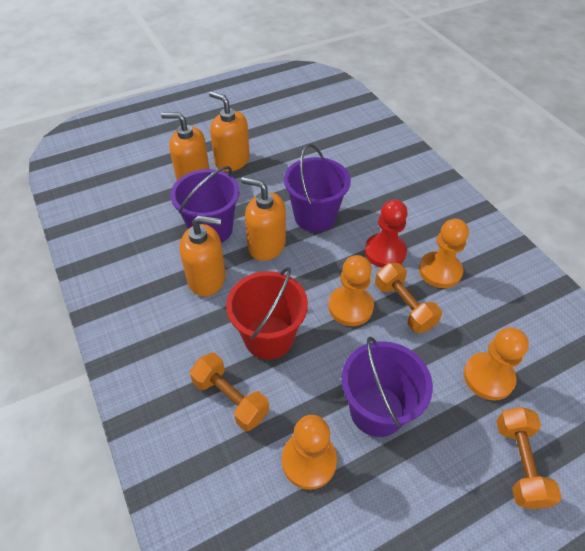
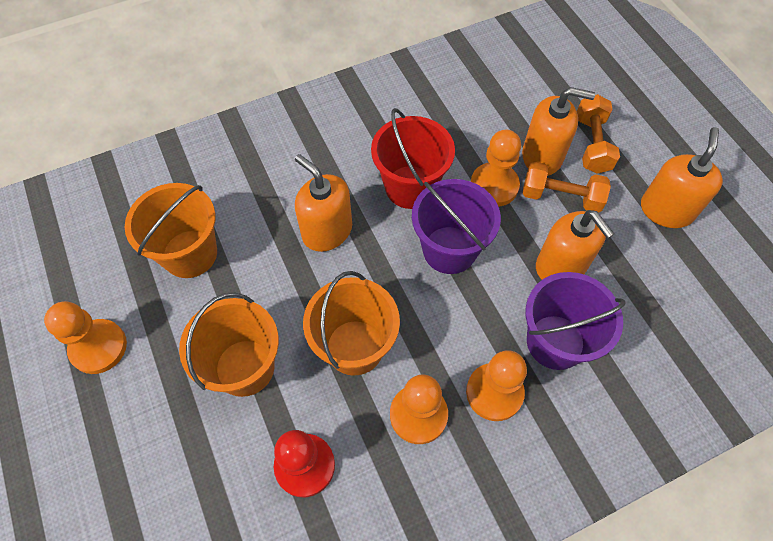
orange bucket: none = 0 -> [125,183,217,278] [179,293,279,397] [303,271,400,375] = 3
orange dumbbell: [190,353,269,431] [375,263,442,333] [496,407,562,509] = 3 -> [523,161,611,213] [577,94,620,174] = 2
purple bucket: [170,166,240,243] [284,144,351,232] [341,336,433,437] = 3 -> [412,179,501,274] [526,272,626,370] = 2

